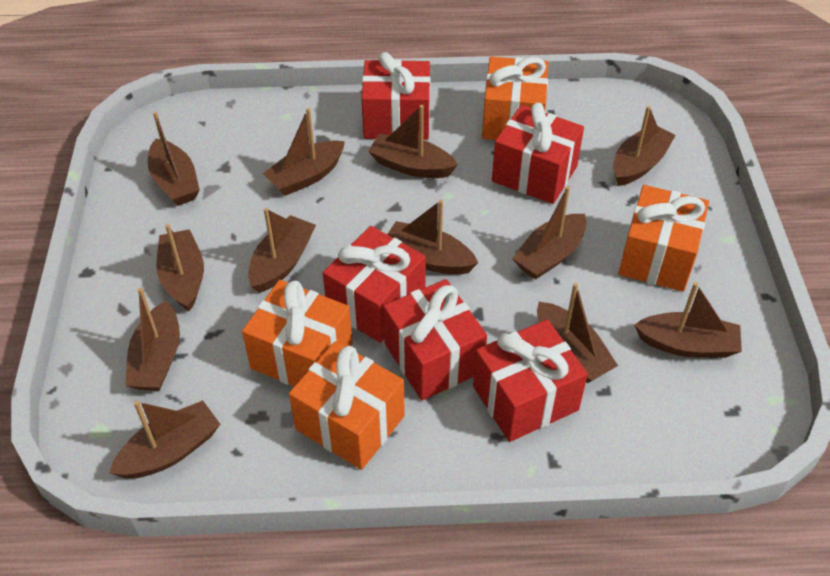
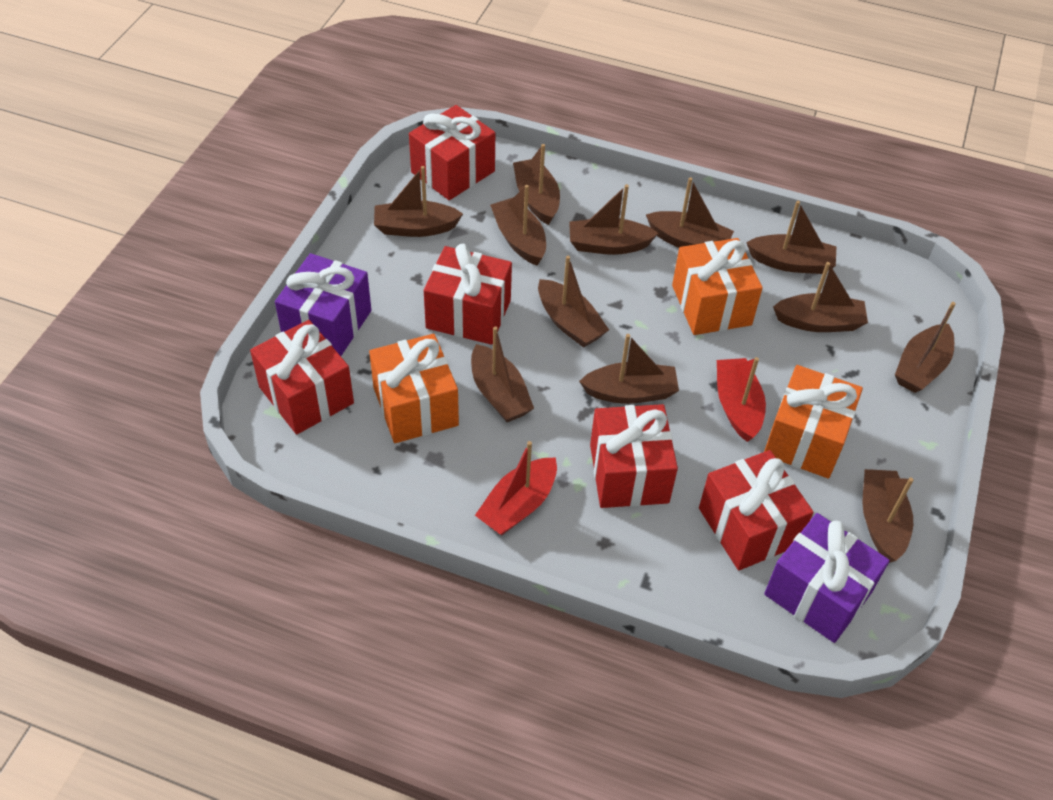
orange gift: [242,280,353,386] [289,341,405,470] [482,57,548,140] [618,185,709,292] = 4 -> [369,334,459,443] [672,238,763,335] [764,365,863,478] = 3
purple gift: none = 0 -> [275,253,371,356] [764,513,890,643] = 2
red boat: none = 0 -> [475,441,557,535] [717,357,766,442] = 2

